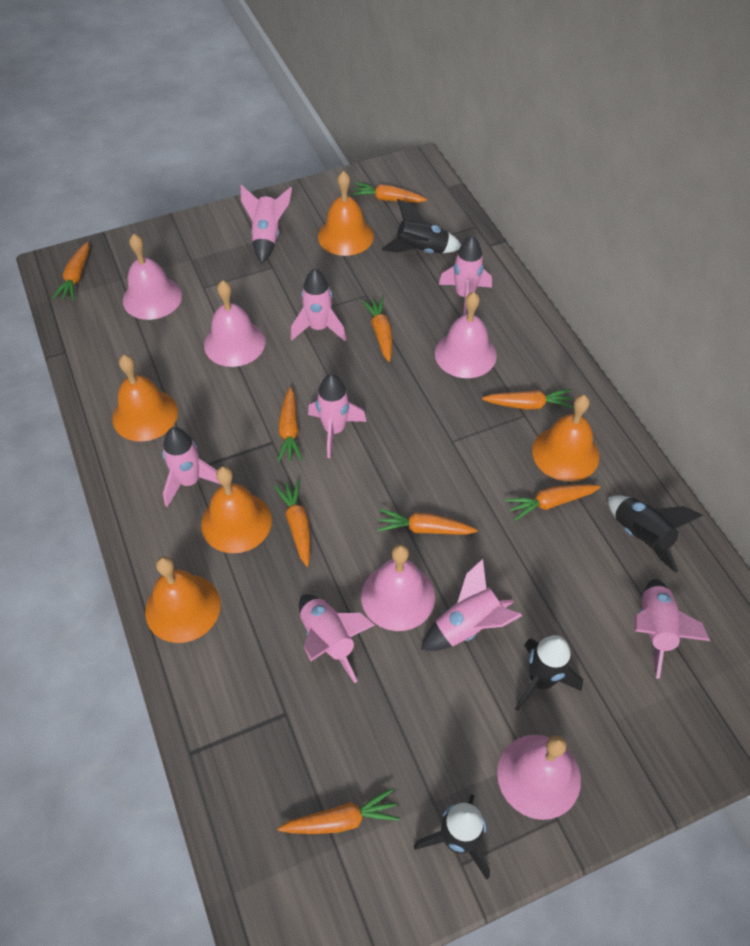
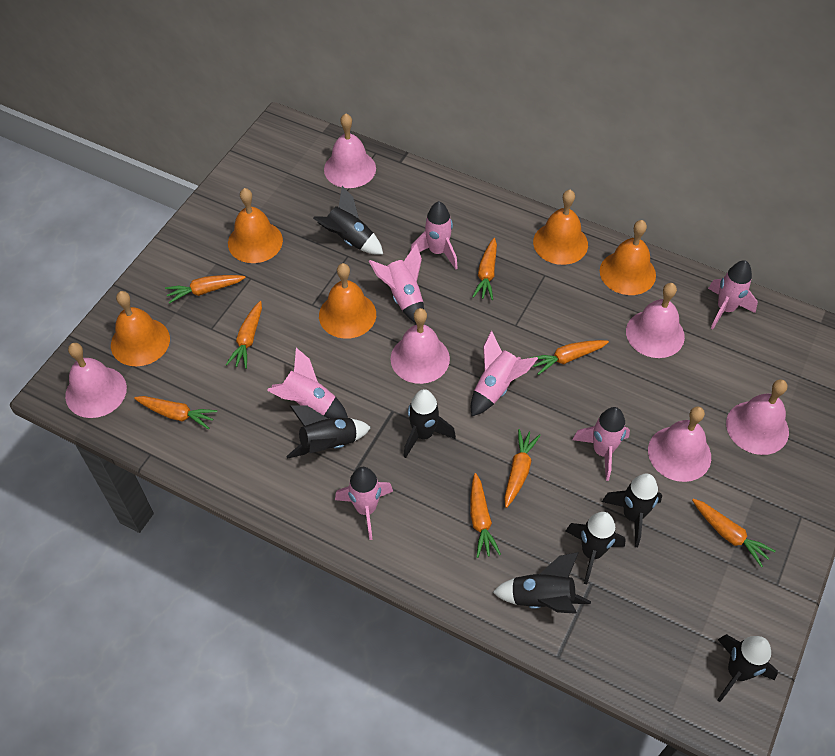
black rocket: [382,199,461,253] [414,794,490,880] [515,635,583,711] [608,495,703,573] = 4 -> [286,405,371,459] [313,186,383,255] [403,389,456,458] [493,552,591,614] [566,512,626,585] [602,474,662,547] [717,634,778,702] = 7
orange carrot: [53,242,89,300] [274,480,311,567] [277,387,302,462] [278,788,400,834] [351,182,427,203] [362,297,392,362] [377,509,478,535] [482,389,574,410] [506,484,601,521] = 9 -> [134,396,217,429] [165,275,246,304] [226,301,262,369] [470,473,501,558] [472,238,497,300] [504,429,541,508] [530,340,609,375] [692,499,776,567] = 8
pink bell: [123,234,182,320] [204,280,265,367] [361,544,435,631] [435,292,497,378] [497,735,581,820] = 5 -> [65,343,127,418] [324,114,376,188] [390,308,450,384] [626,283,685,358] [648,406,711,482] [726,380,789,455] = 6
pink rocket: [163,427,220,507] [240,185,292,263] [291,268,346,341] [299,594,375,683] [308,374,367,458] [421,559,522,651] [439,235,492,315] [634,579,710,679] = 8 -> [267,348,348,419] [335,467,393,540] [369,243,424,323] [410,201,458,270] [471,331,538,417] [572,407,630,481] [708,260,758,329] = 7

